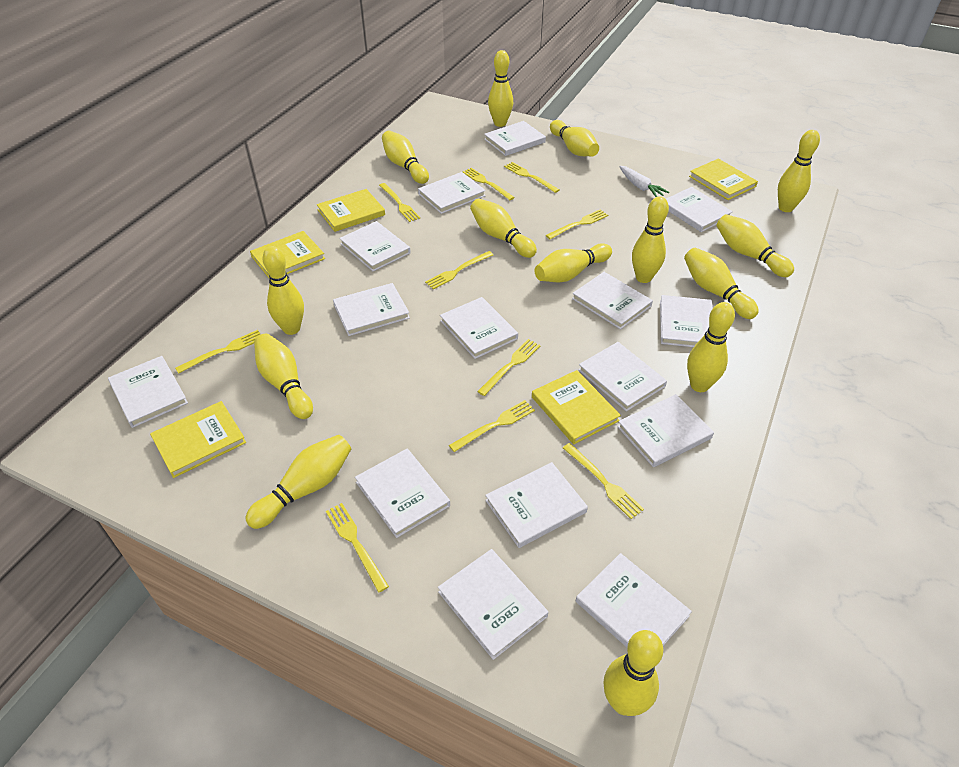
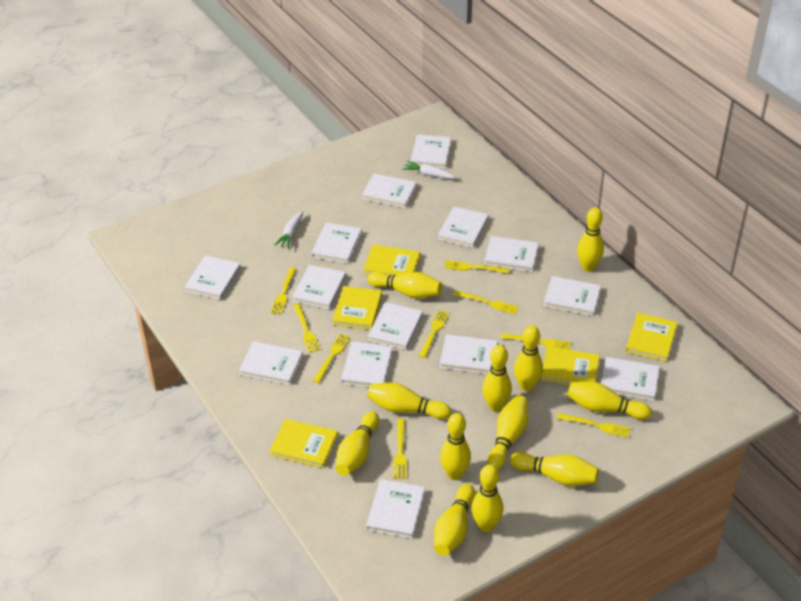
white book: [108,356,188,428] [333,283,410,336] [339,221,411,271] [355,449,450,538] [418,172,486,214] [438,549,548,660] [440,297,518,359] [484,121,546,156] [485,462,588,548] [572,272,653,330] [576,553,692,648] [578,342,667,412] [617,394,714,467] [660,295,713,347] [666,187,733,232] = 15 -> [184,256,241,300] [239,342,303,385] [292,265,346,309] [311,223,362,264] [341,341,392,387] [362,174,417,208] [366,479,425,538] [368,302,423,350] [410,134,451,168] [438,206,489,248] [440,334,498,374] [484,236,539,272] [543,276,601,316] [601,357,659,401] = 14
white carrot: [620,166,669,197] = 1 -> [275,211,303,248] [402,161,456,179] = 2
yellow bowling pin: [245,435,351,529] [254,334,313,419] [263,246,304,335] [382,131,429,184] [470,198,537,258] [488,50,513,127] [535,243,612,282] [550,120,599,156] [603,630,663,716] [632,196,669,283] [684,248,759,319] [687,302,735,392] [716,214,794,277] [778,130,820,212] = 14 -> [336,412,379,476] [367,272,442,298] [367,383,451,419] [434,484,475,556] [440,413,471,480] [471,464,503,532] [482,345,512,411] [488,395,528,470] [510,452,599,486] [514,325,543,391] [567,381,652,420] [577,207,604,272] = 12
yellow fork: [175,330,260,374] [326,503,389,593] [379,183,420,222] [425,251,493,290] [449,400,535,452] [463,168,515,200] [477,339,540,396] [504,162,559,193] [546,209,608,239] [563,443,644,519] = 10 -> [271,267,296,314] [293,304,320,353] [313,334,350,383] [393,419,407,479] [419,310,449,358] [444,260,510,274] [453,291,519,314] [501,333,571,350] [556,413,631,438] = 9

